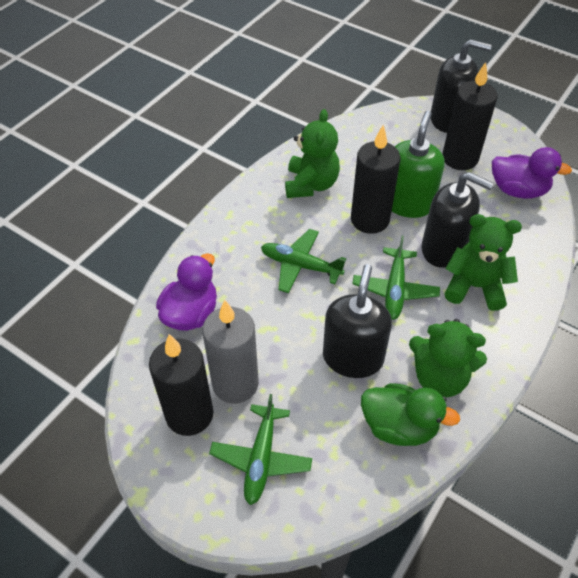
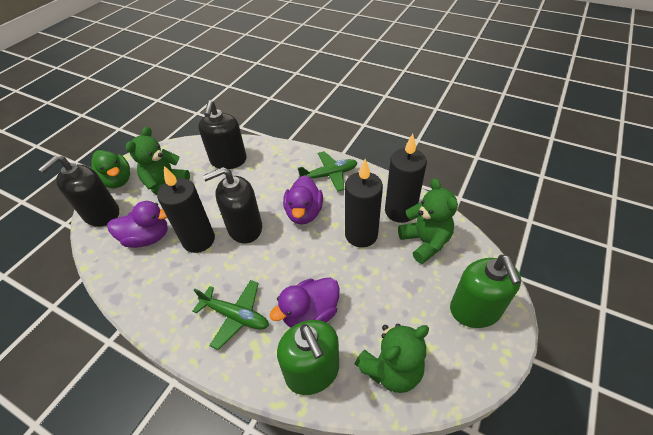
green plane: [209,394,312,505] [261,229,346,293] [352,236,440,320] = 3 -> [193,280,269,350] [298,151,358,192] = 2
green soap dispenser: [392,111,445,218] = 1 -> [277,320,339,395] [450,255,521,328] = 2
grey candle: [202,300,259,404] = 1 -> none = 0
purple duck: [156,253,217,331] [492,147,572,199] = 2 -> [107,201,168,248] [269,278,340,328] [283,175,323,224] = 3

